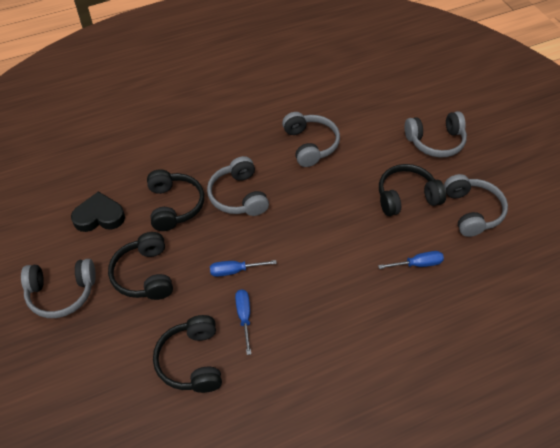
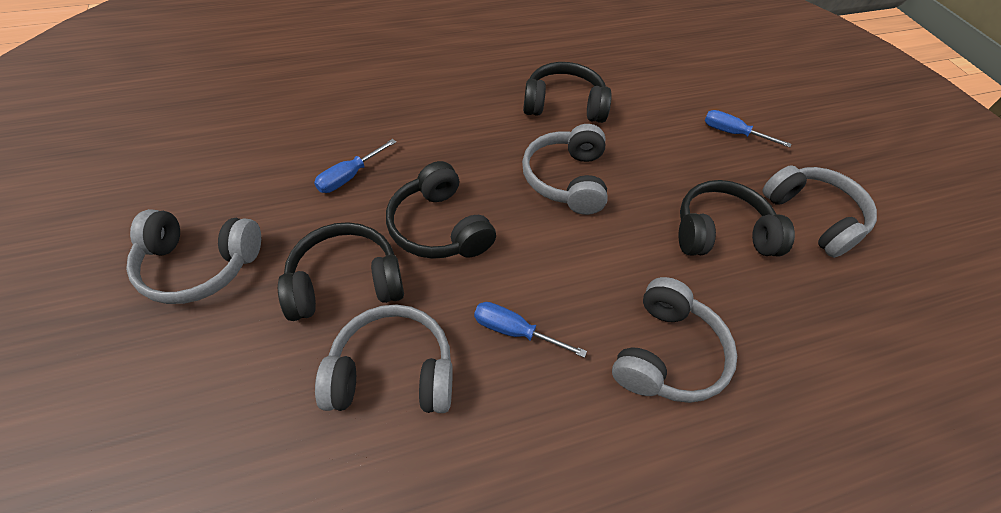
black heart: [71,191,125,232] = 1 -> none = 0

